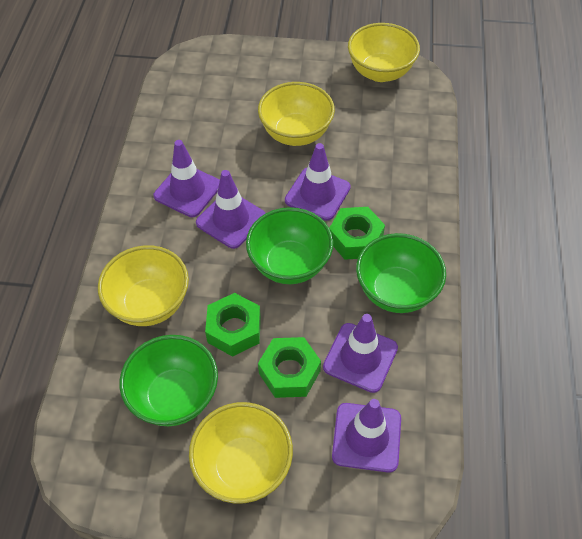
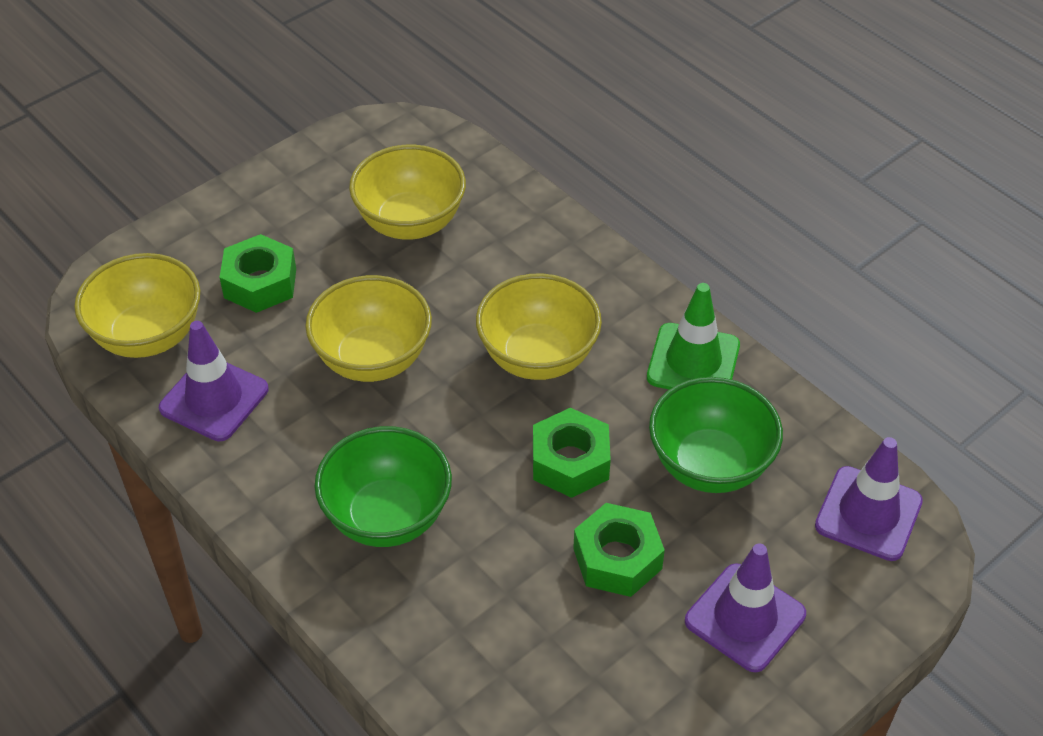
green bowl: [120,335,218,426] [246,207,333,284] [356,233,446,313] = 3 -> [314,426,452,547] [649,377,783,493] = 2
green traffic cone: none = 0 -> [647,283,740,389] = 1
purple traffic cone: [154,140,220,217] [196,170,265,249] [285,143,351,221] [323,314,398,393] [332,399,401,473] = 5 -> [159,321,269,442] [685,543,806,672] [815,437,923,561] = 3

